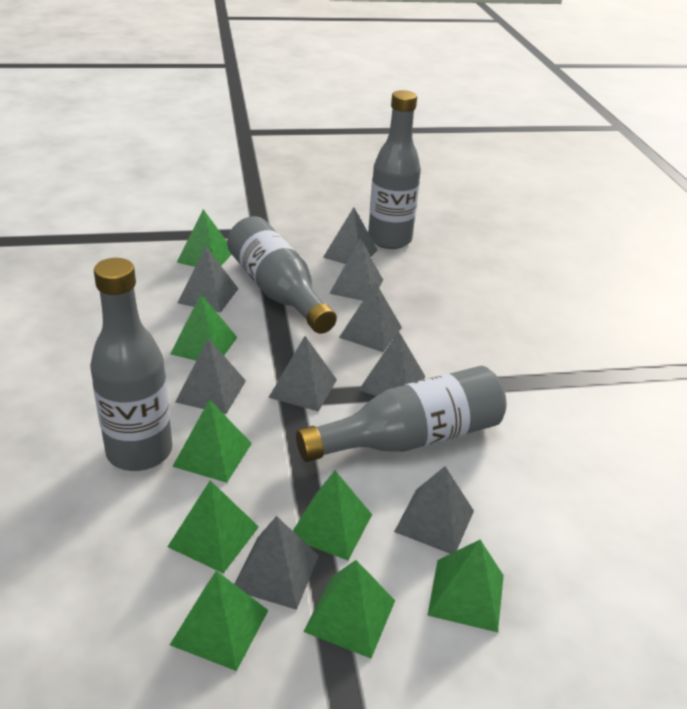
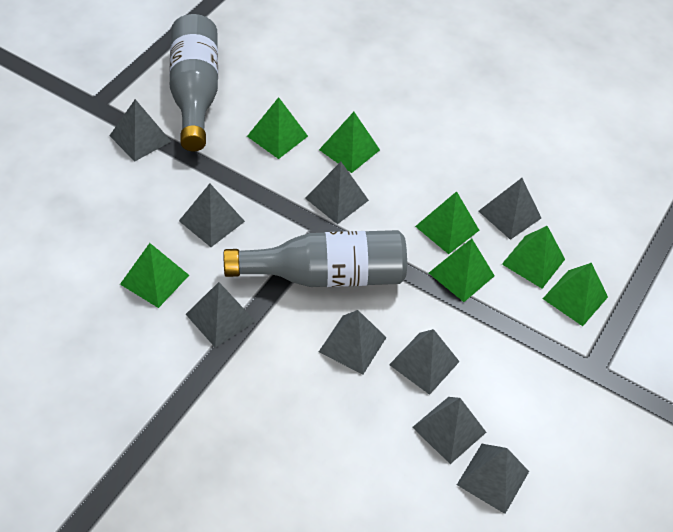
green pyramid: [168,481,259,573] [170,294,237,361] [170,571,268,671] [172,399,252,483] [177,209,232,267] [293,471,372,560] [304,560,395,658] [427,540,504,632] = 8 -> [120,243,189,308] [247,97,308,159] [319,112,380,173] [415,191,479,254] [429,239,495,302] [502,226,565,288] [542,263,608,326] = 7
grey bottle: [90,258,173,471] [227,216,337,334] [296,366,506,462] [368,90,421,249] = 4 -> [169,14,218,151] [224,230,407,287] = 2

